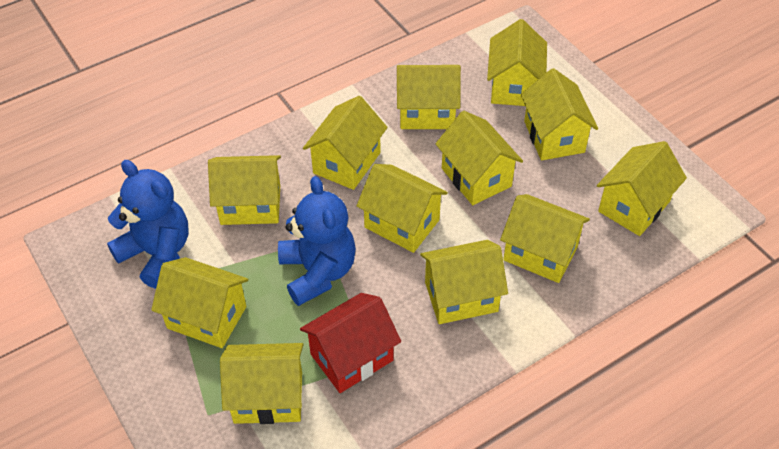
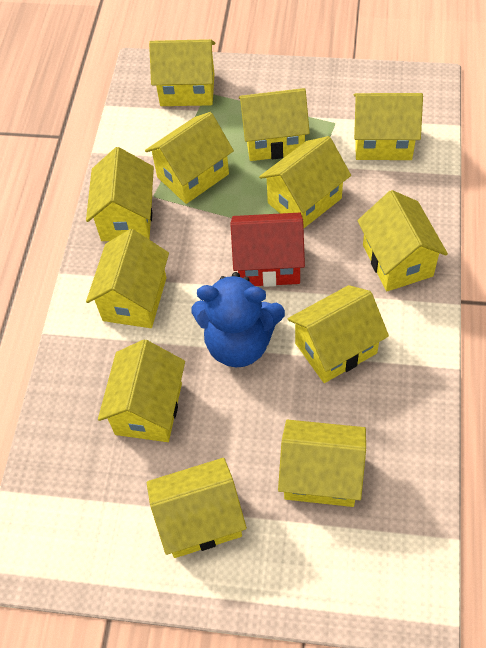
blue teddy bear: [107,160,189,289] [278,176,356,306] = 2 -> [192,272,285,367] = 1

